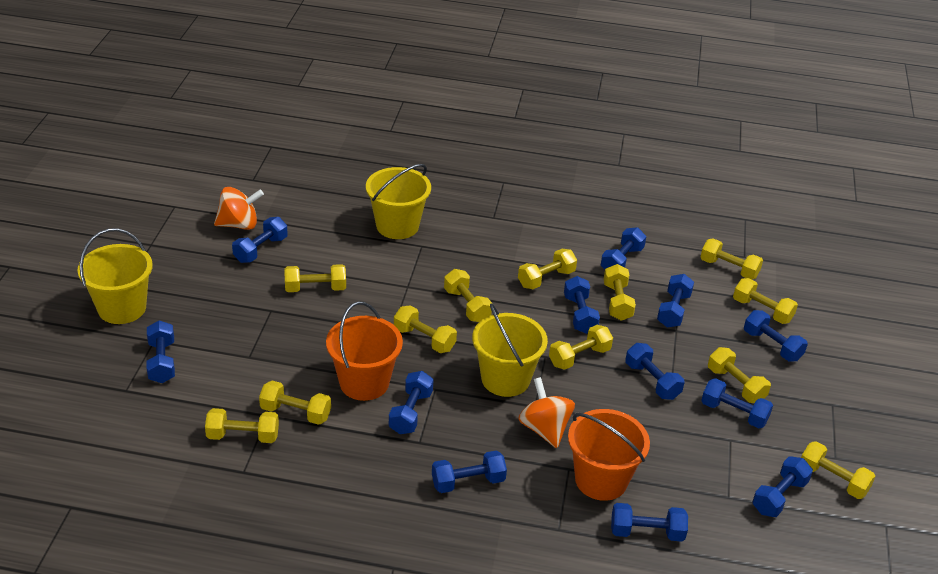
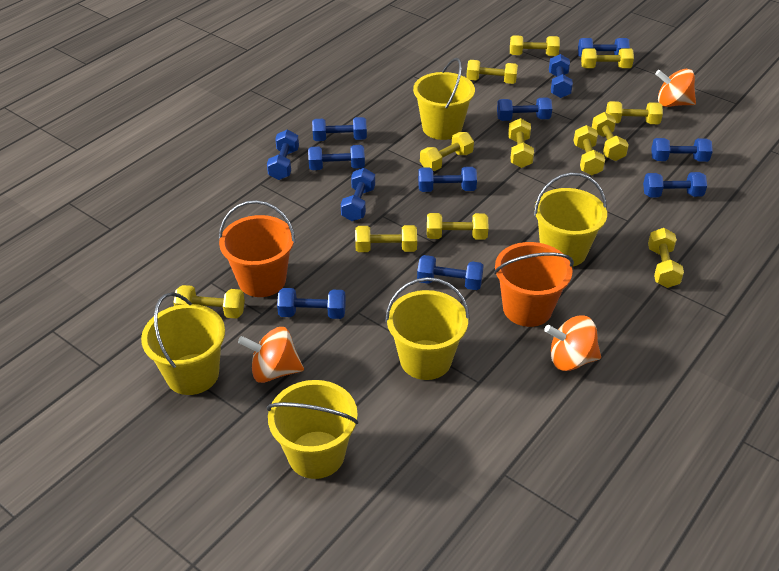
orange spinning top: [214,187,264,230] [518,377,575,448] = 2 -> [238,327,304,383] [544,315,601,371] [655,69,696,107] = 3
yellow bucket: [78,228,153,324] [366,164,431,239] [472,303,548,397] = 3 -> [141,292,225,395] [267,380,358,479] [385,277,470,380] [413,58,475,140] [534,173,607,267] = 5

